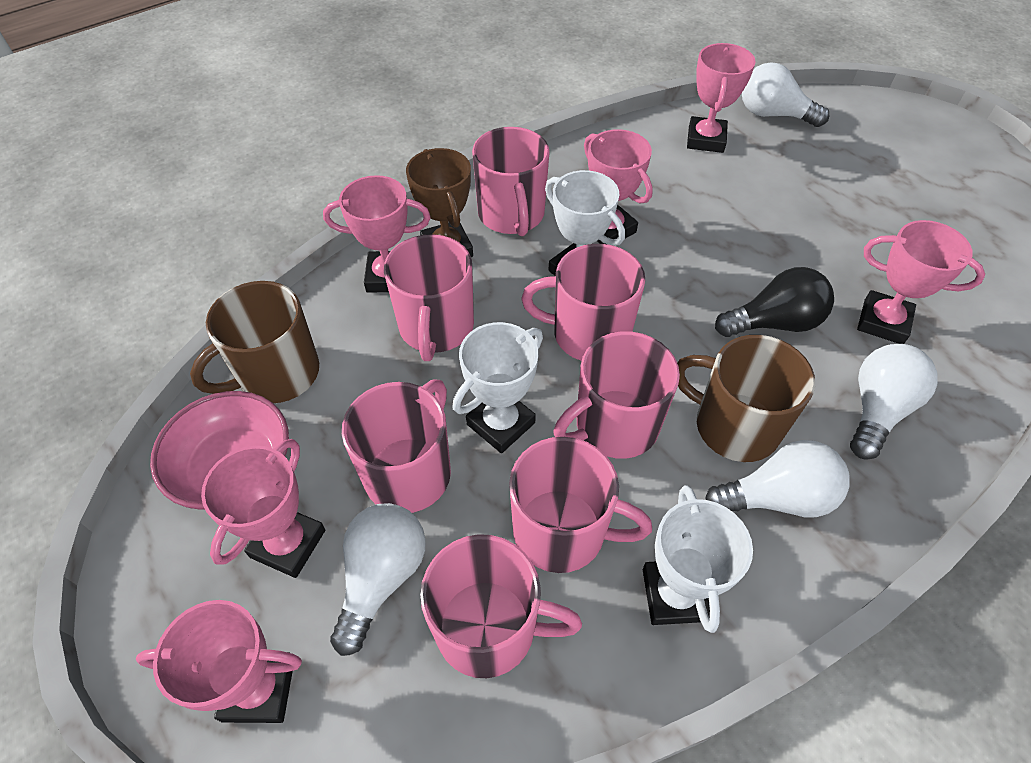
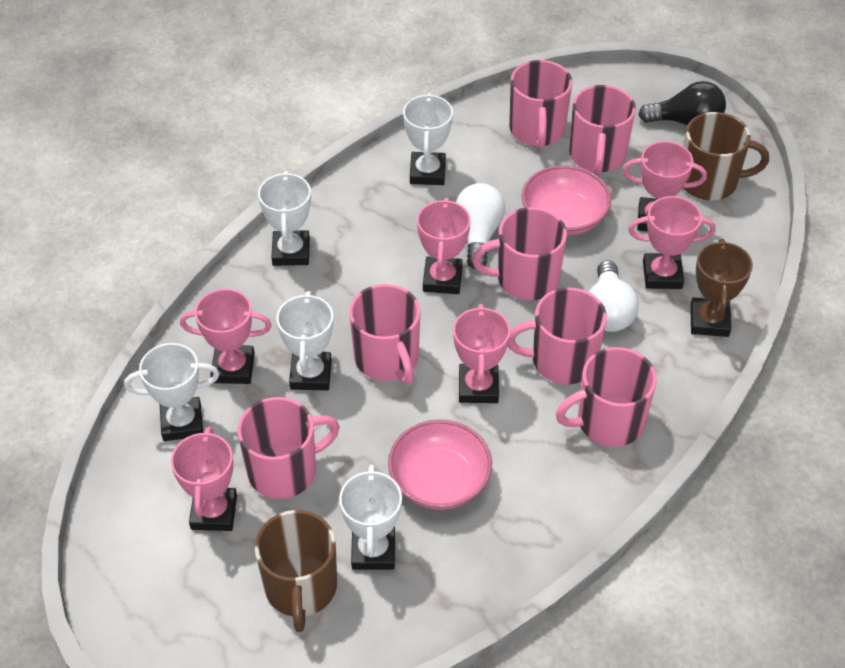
pink bowl: [150,391,289,510] = 1 -> [388,419,492,510] [521,165,611,235] = 2
white light bulb: [330,503,426,656] [705,440,850,517] [742,62,829,127] [850,344,938,460] = 4 -> [456,183,505,269] [589,260,639,332] = 2
white trophy: [453,322,543,453] [545,170,625,276] [643,485,753,633] = 3 -> [124,343,220,441] [258,171,311,266] [276,291,333,390] [339,464,402,570] [403,93,453,185] = 5

